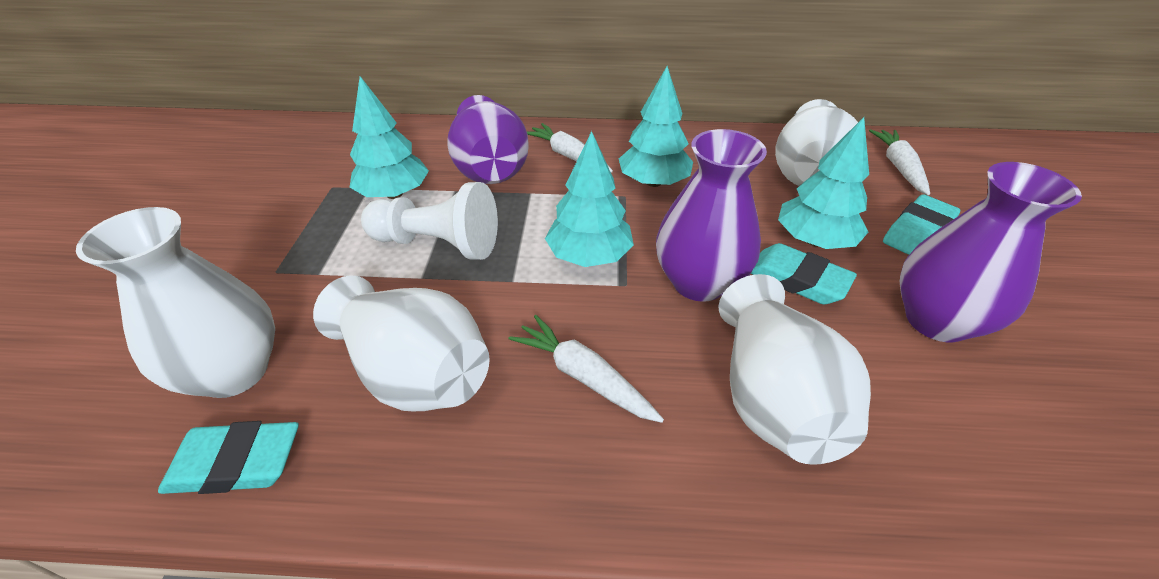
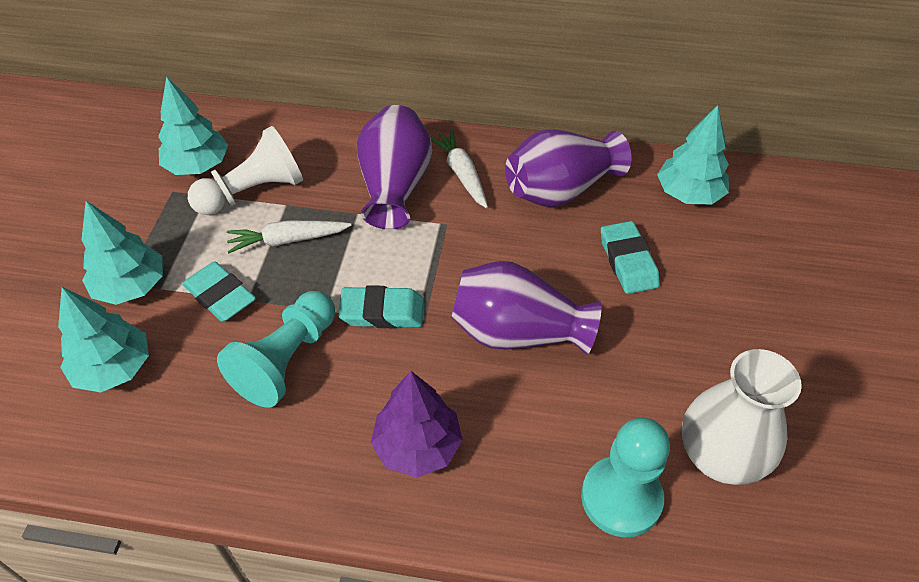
purple tree: none = 0 -> [371,371,463,478] = 1
turquoise pawn: none = 0 -> [217,291,335,408] [581,418,670,537] = 2
white carrot: [509,315,664,423] [527,123,613,173] [869,129,930,195] = 3 -> [227,220,352,253] [430,130,488,208] = 2
white vase: [76,207,275,398] [313,275,490,411] [718,274,871,465] [775,99,858,186] = 4 -> [682,349,802,485] = 1

